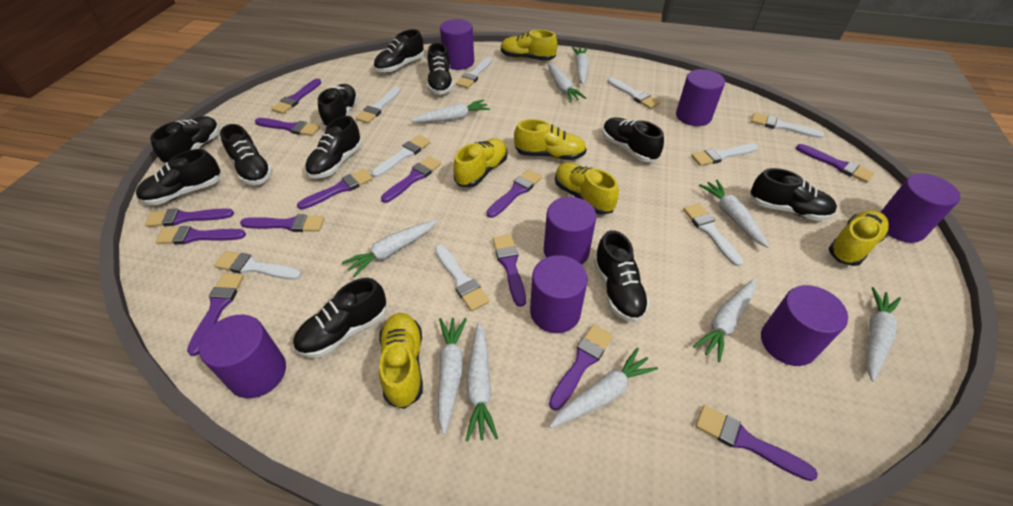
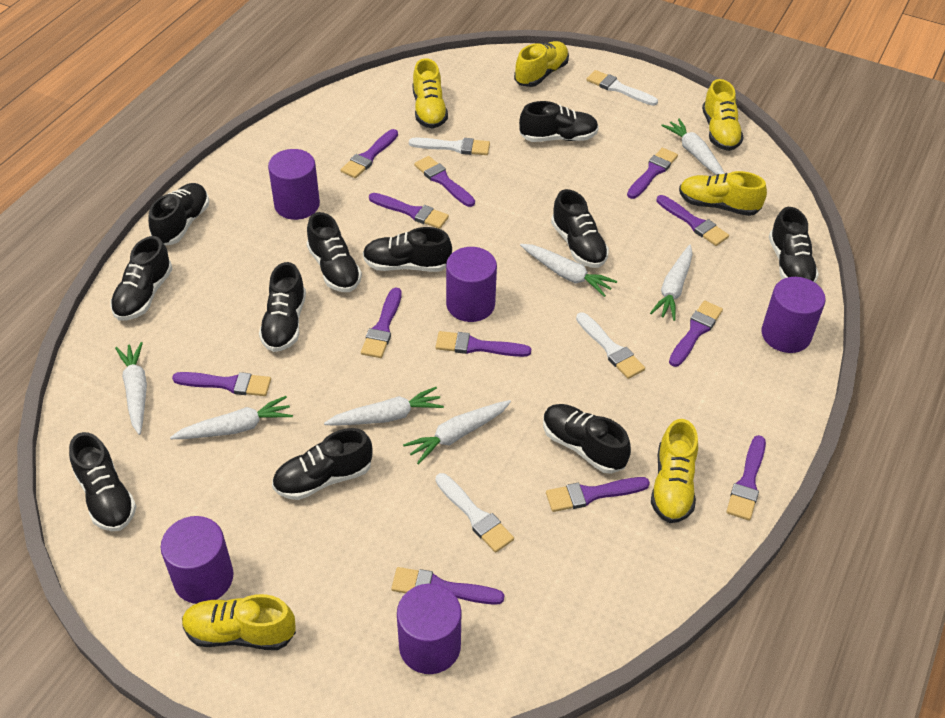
purple brush: [145,208,234,227] [155,226,246,244] [187,273,244,356] [240,214,324,232] [255,118,320,136] [271,78,321,114] [297,169,373,210] [381,156,441,203] [486,169,542,218] [493,235,526,307] [549,324,613,411] [695,405,818,481] [796,144,874,183] = 13 -> [172,372,271,396] [341,129,398,178] [361,287,402,358] [369,193,449,229] [391,567,504,605] [414,156,475,207] [436,331,531,357] [546,477,650,512] [627,148,678,199] [656,195,729,246] [669,301,723,367] [726,435,766,521] = 12
purple cylinder: [199,315,286,398] [440,19,474,70] [530,255,588,333] [544,197,597,265] [676,69,725,126] [761,285,848,366] [881,174,960,243] = 7 -> [161,516,233,604] [268,149,320,220] [397,584,462,674] [446,247,497,322] [761,277,826,353] = 5
white brush: [214,251,302,280] [356,87,401,124] [372,135,431,177] [435,245,489,311] [456,57,492,88] [607,77,660,109] [683,204,743,267] [691,144,758,166] [751,113,824,138] = 9 -> [409,138,490,155] [435,473,514,553] [576,312,645,379] [586,70,658,106] = 4
white carrot: [342,220,437,278] [411,100,490,123] [438,318,467,435] [466,322,498,442] [547,62,586,102] [549,348,658,428] [572,47,589,85] [693,279,755,362] [699,180,769,248] [866,287,901,382] = 10 -> [115,342,147,435] [170,396,293,439] [324,387,444,426] [403,400,511,465] [520,244,617,297] [650,245,693,321] [661,119,725,175] = 7

